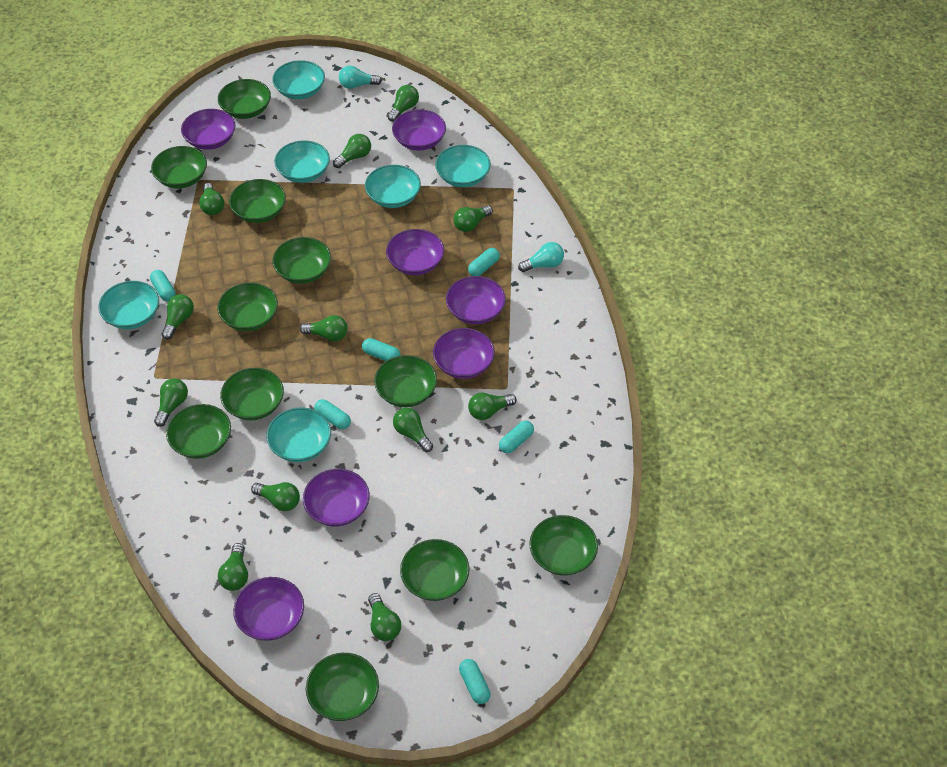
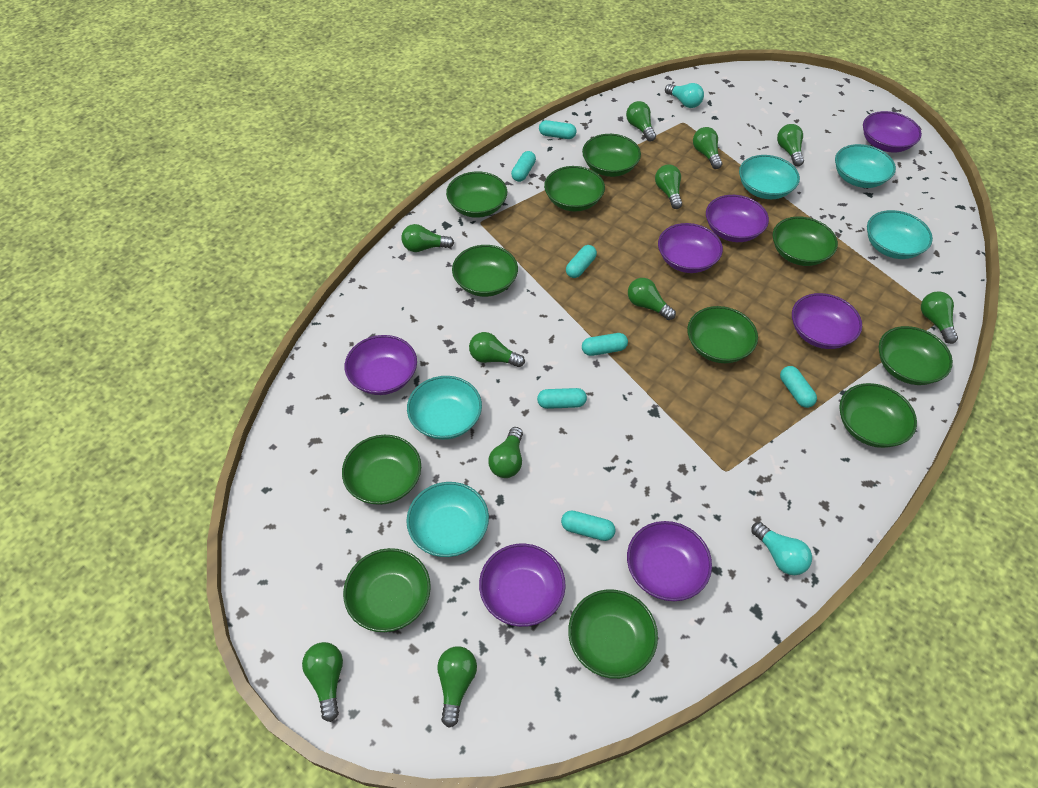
green light bulb: [154,378,188,427] [161,294,194,340] [199,183,224,215] [218,543,248,591] [251,482,300,511] [300,315,348,342] [333,134,371,168] [368,593,401,641] [387,85,419,122] [393,408,433,452] [453,205,493,232] [468,393,517,420] = 12 -> [302,642,343,722] [401,224,454,252] [437,646,477,728] [469,332,525,367] [488,427,523,478] [626,101,656,141] [628,278,676,320] [655,164,682,209] [693,127,723,169] [777,124,804,166] [921,291,958,344] = 11
turquoise bowl: [98,281,159,329] [266,407,331,462] [272,60,325,99] [274,140,330,183] [365,165,421,208] [435,145,491,187] = 6 -> [406,482,489,557] [407,376,482,440] [739,155,800,199] [835,144,896,188] [867,210,933,259] = 5
turquoise capsule: [150,270,176,301] [314,399,351,429] [362,338,401,361] [459,659,491,704] [468,248,500,276] [499,421,534,453] = 6 -> [511,151,536,182] [537,388,587,409] [539,120,576,139] [561,510,616,541] [566,245,597,278] [582,333,628,356] [780,366,817,408] = 7

